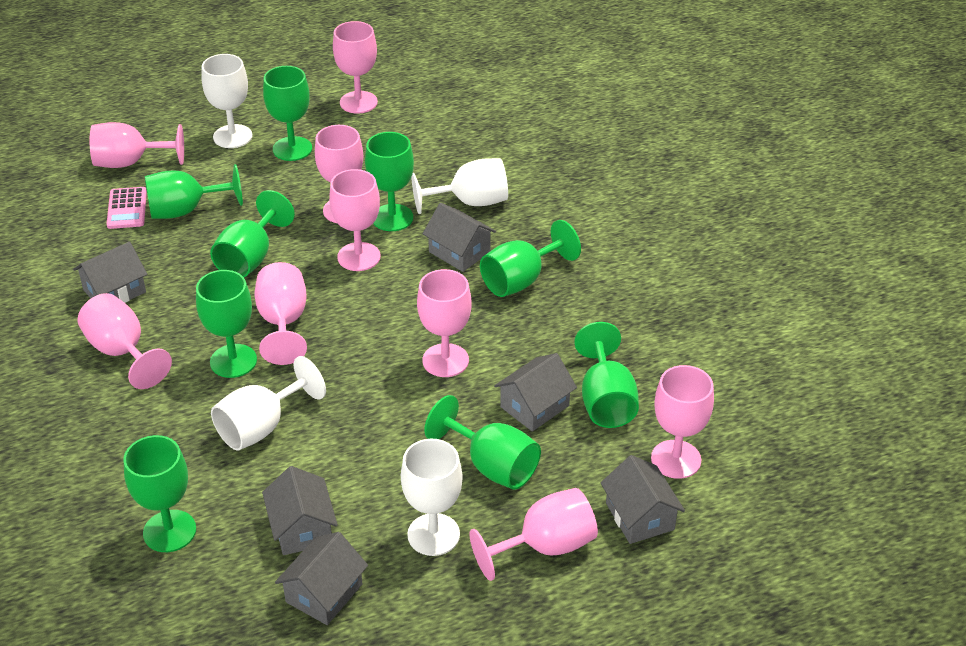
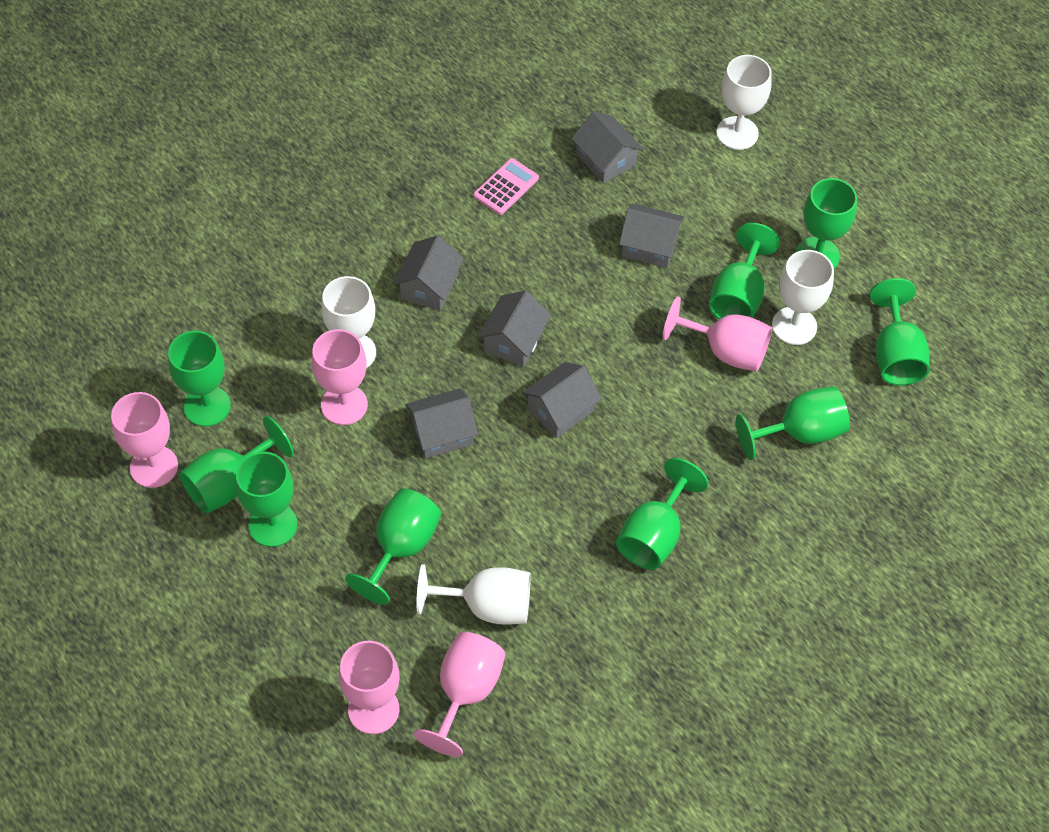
pink goblet: [78,293,172,389] [90,122,184,168] [255,262,307,365] [315,125,363,223] [329,169,380,271] [333,21,378,114] [417,269,471,377] [470,488,598,581] [651,365,714,479] = 9 -> [111,392,178,488] [312,329,368,425] [339,641,400,734] [414,632,505,757] [662,296,772,372] = 5

